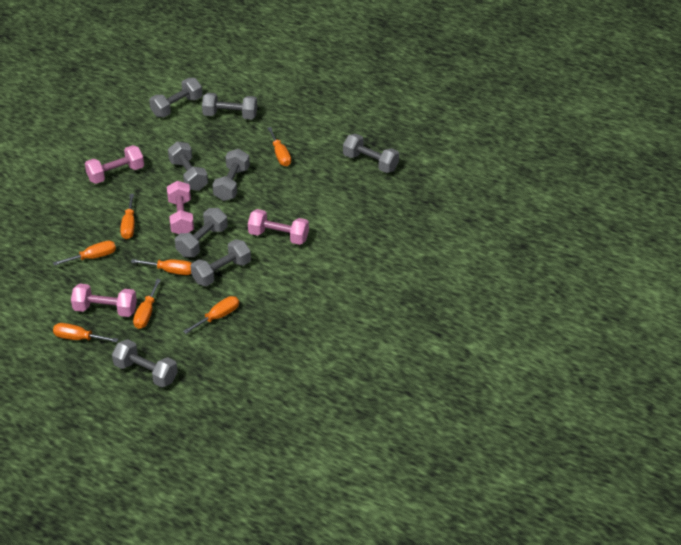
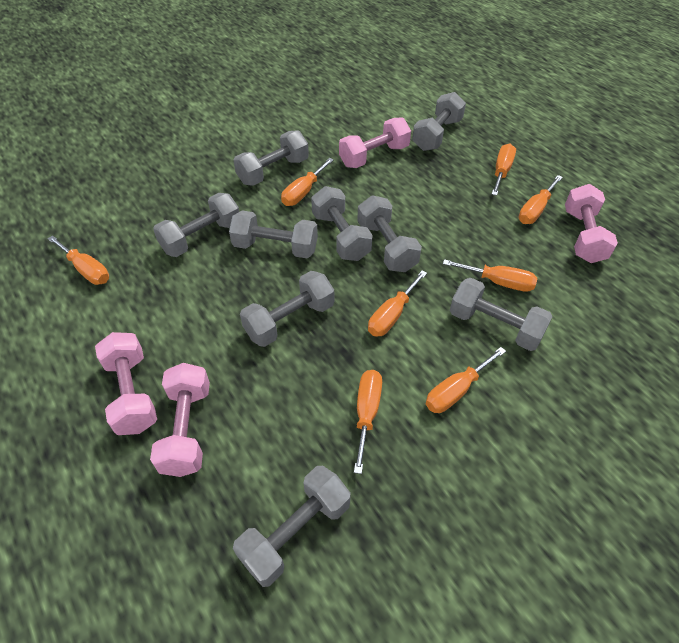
grey dumbbell: [112,339,178,387] [149,78,203,117] [168,141,208,191] [175,208,228,257] [190,239,251,286] [202,93,257,120] [212,149,250,201] [343,134,399,173] = 8 -> [153,193,239,257] [229,210,318,258] [233,130,309,186] [233,466,351,587] [240,271,334,347] [311,186,373,261] [357,195,422,272] [412,92,466,151] [450,278,553,351] = 9
orange screwdriver: [53,241,116,266] [53,323,118,342] [120,194,135,239] [131,259,191,275] [133,279,161,329] [183,296,239,334] [267,127,291,166] = 7 -> [47,235,109,285] [281,158,334,206] [354,370,382,474] [368,270,427,337] [426,347,506,413] [443,259,537,292] [492,144,516,196] [519,175,563,224] = 8

